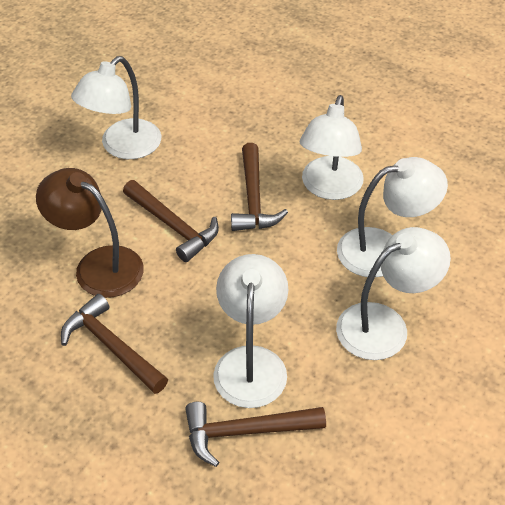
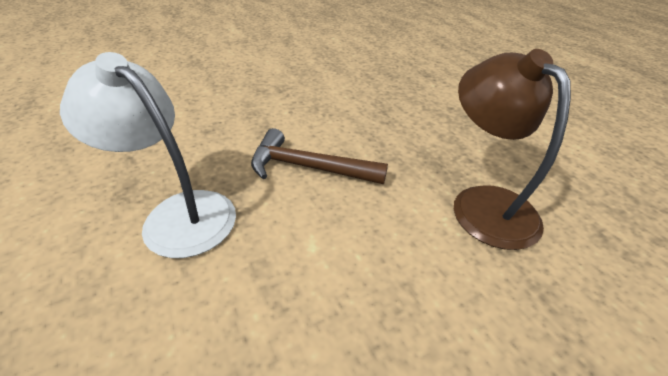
brown hammer: [61,294,168,394] [123,180,219,262] [185,402,326,467] [231,143,288,231] = 4 -> [251,128,388,184] = 1
white lamp: [71,56,161,159] [213,254,288,408] [299,95,364,200] [336,227,451,360] [337,157,448,277] = 5 -> [60,52,236,258] = 1

